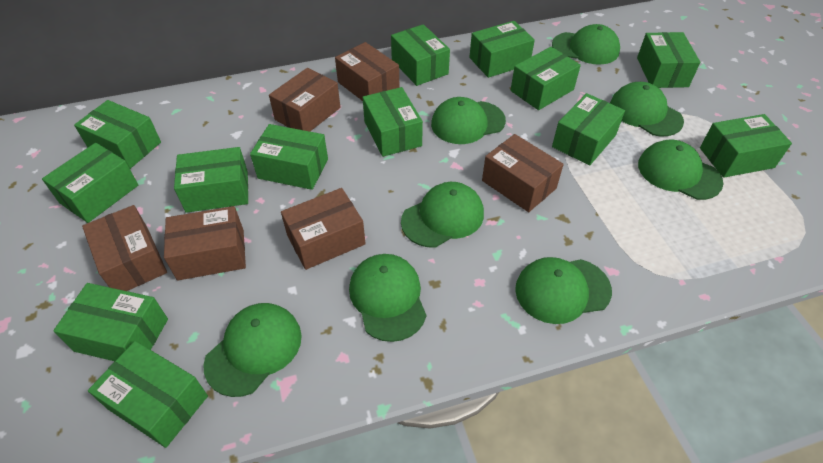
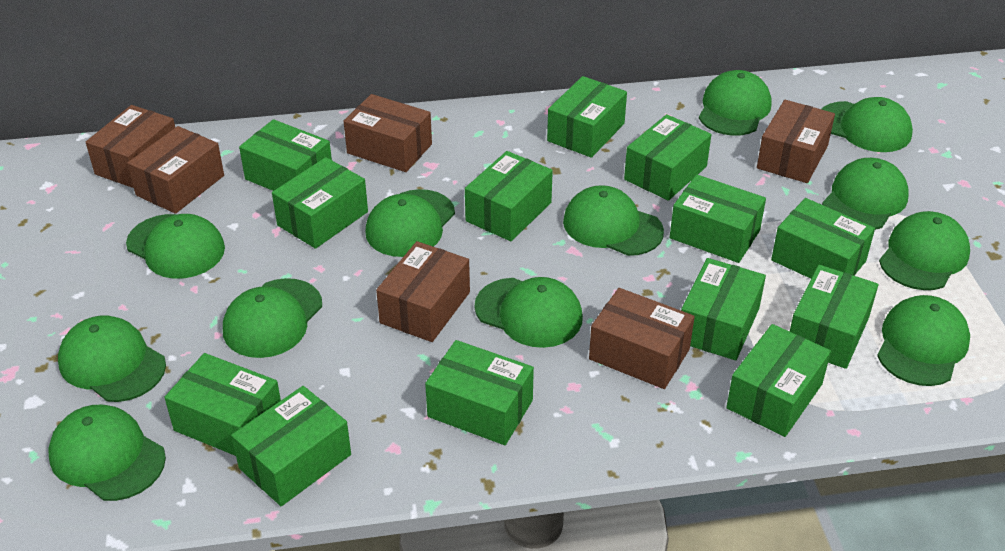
green cap: [203,303,302,397] [349,254,426,342] [401,182,484,248] [431,97,506,144] [515,257,612,324] [552,24,620,65] [610,82,684,136] [638,140,723,200] = 8 -> [48,405,166,501] [58,316,166,402] [126,214,225,279] [223,278,322,358] [365,189,455,257] [474,277,583,348] [563,185,664,256] [699,70,772,136] [822,97,913,152] [822,158,909,230] [877,295,970,386] [879,211,970,290] = 12

